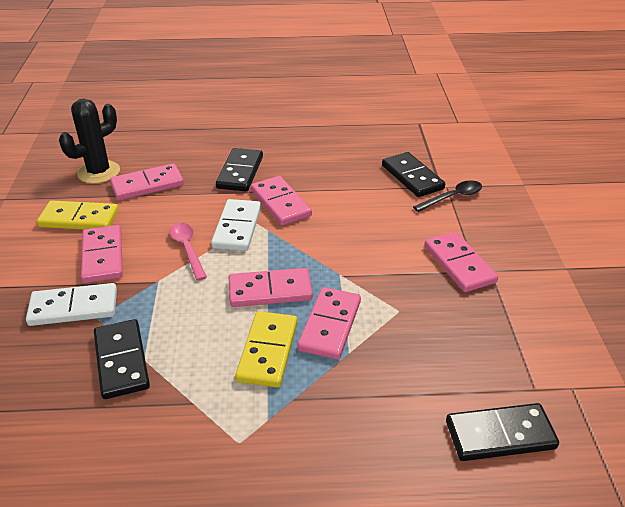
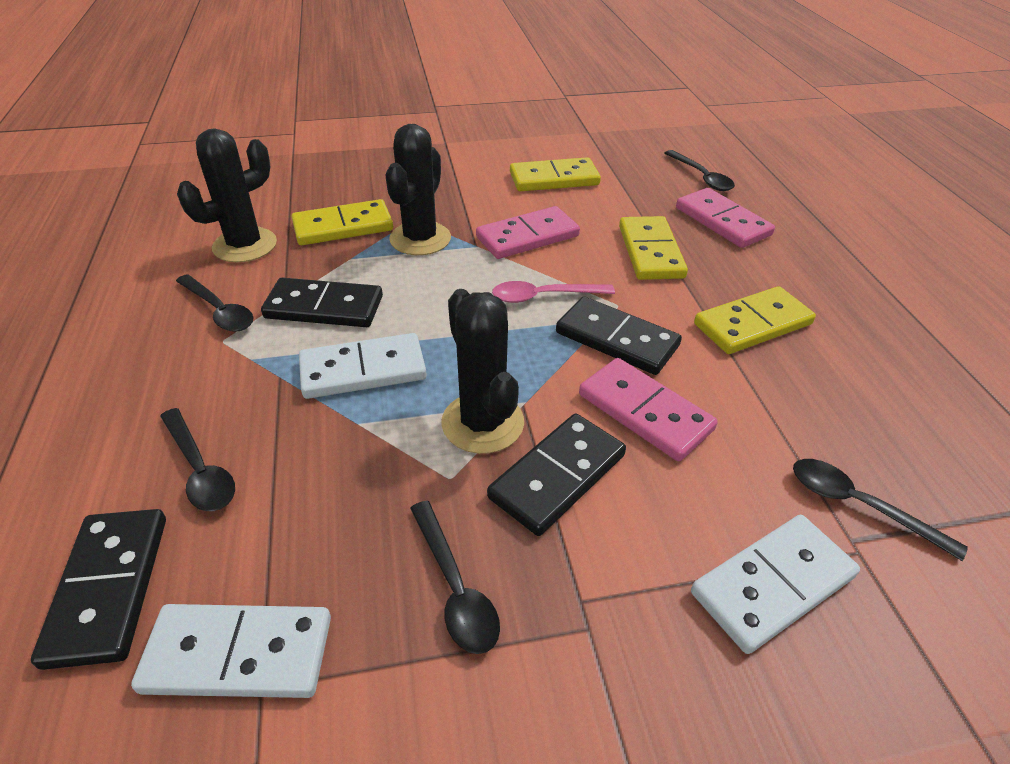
black cactus: [59,99,120,184] = 1 -> [177,128,277,263] [385,124,451,255] [441,289,524,454] = 3
black spoon: [413,180,482,212] = 1 -> [160,408,235,511] [176,274,253,332] [410,501,500,654] [664,150,735,191] [793,459,968,561] = 5
pink domino: [81,225,123,283] [110,163,184,200] [229,268,313,307] [251,176,312,225] [298,287,361,360] [424,232,498,292] = 6 -> [476,206,580,259] [579,358,718,461] [676,188,775,248] = 3
white domino: [26,283,117,326] [211,199,261,251] = 2 -> [131,604,331,698] [299,333,427,399] [691,515,860,654] = 3
yellow domino: [37,200,119,230] [235,311,297,387] = 2 -> [292,199,393,245] [510,157,601,191] [619,216,688,280] [694,286,816,354] = 4

